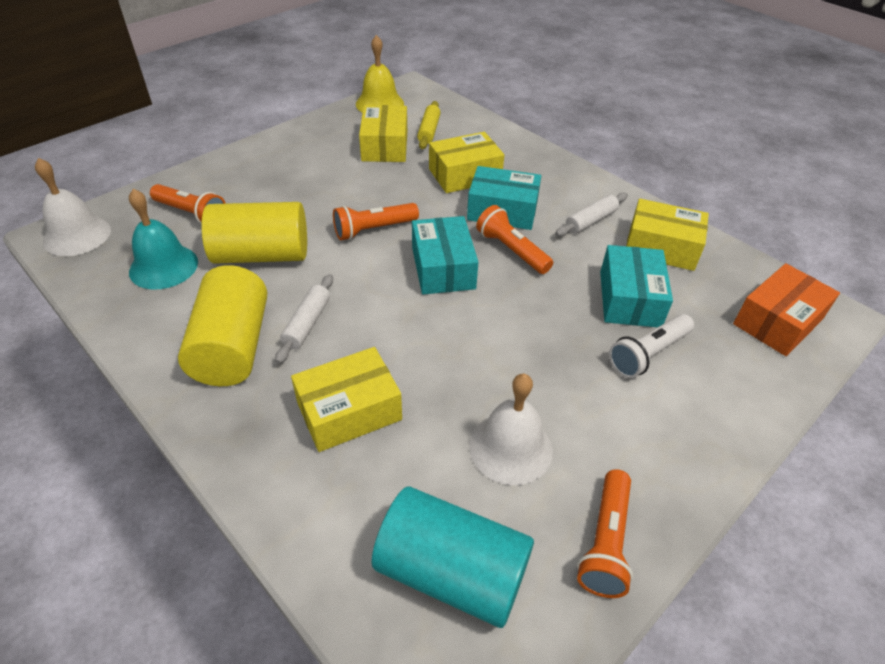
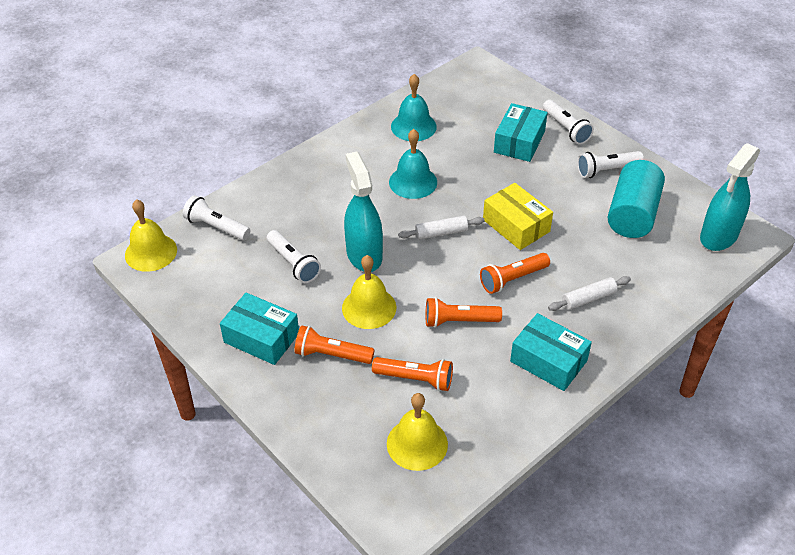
orange box: [733,263,840,356] = 1 -> none = 0
turquoise bell: [129,189,198,290] = 1 -> [389,129,437,199] [391,74,437,141] = 2
turquoise spray bottle: none = 0 -> [344,152,383,272] [700,143,760,251] = 2
white bell: [35,158,111,256] [469,373,553,485] = 2 -> none = 0
white flashlight: [609,314,694,378] = 1 -> [183,195,250,240] [267,230,321,283] [543,100,594,144] [577,151,644,178] = 4
yellow bell: [356,35,404,113] = 1 -> [125,199,177,272] [342,255,397,329] [387,393,448,471] = 3
yellow box: [291,347,402,452] [359,105,407,162] [429,132,504,193] [626,199,709,271] = 4 -> [483,183,553,250] = 1
yellow cylinder: [178,265,267,386] [201,202,307,264] = 2 -> none = 0
yellow rolling pin: [417,101,440,149] = 1 -> none = 0

